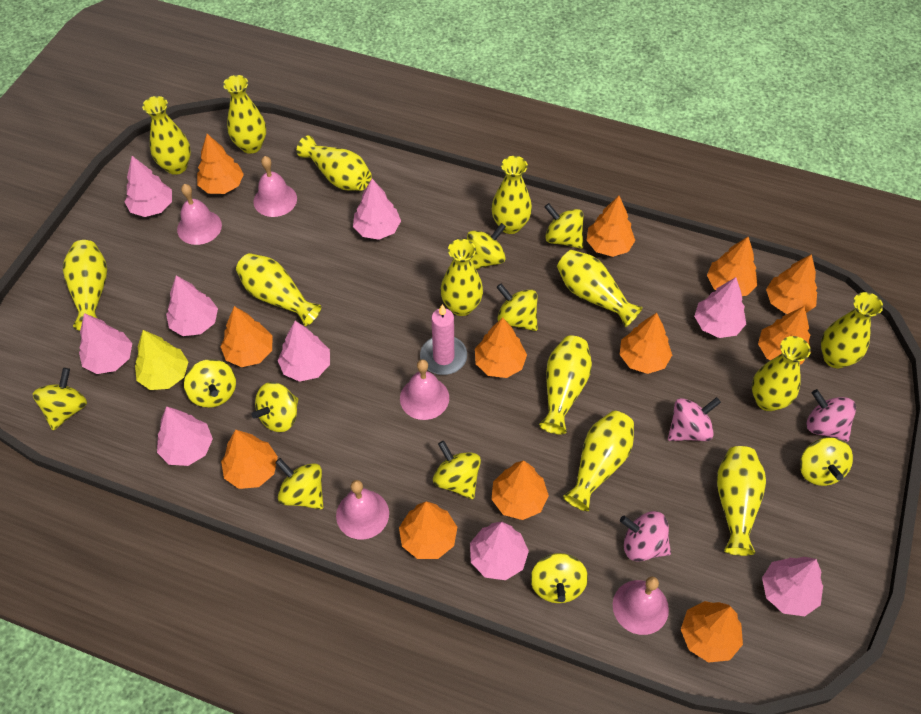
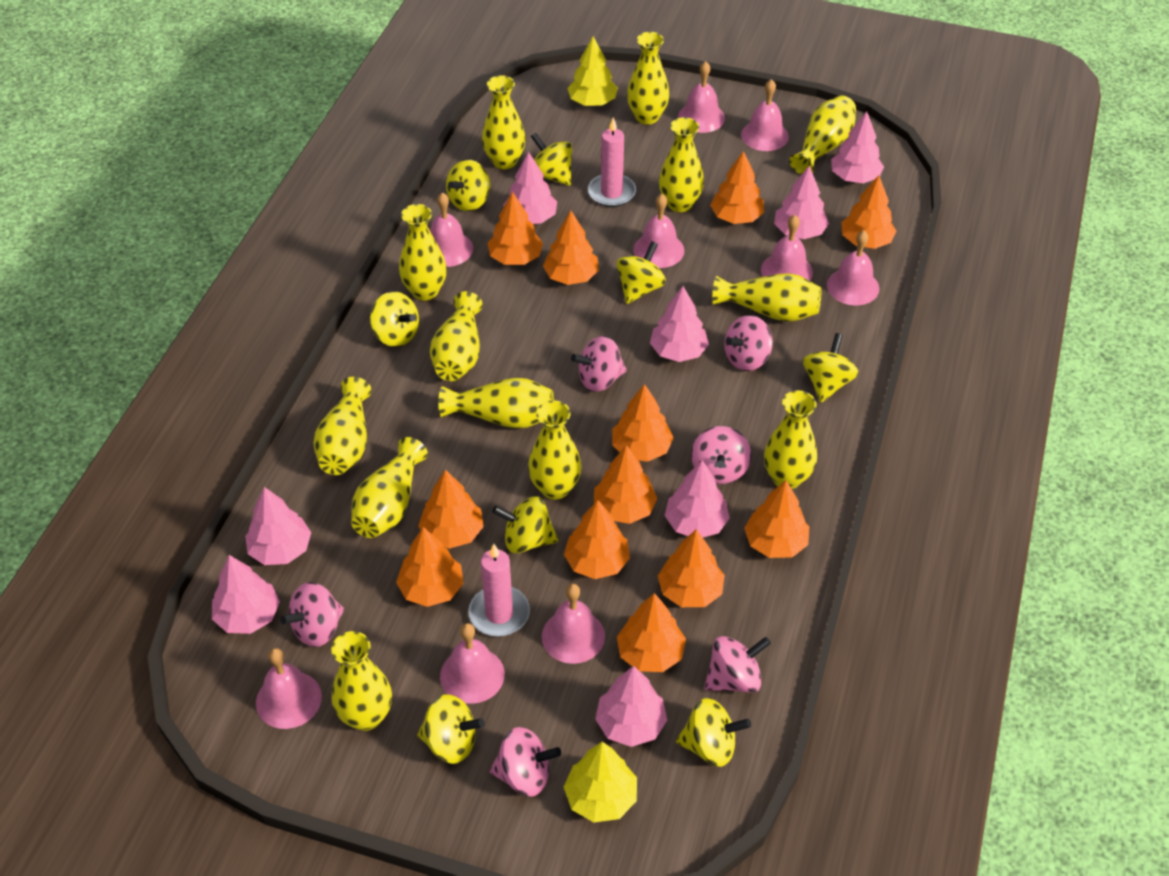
pink bell: [177,184,222,245] [253,156,297,217] [336,480,389,540] [400,359,449,420] [613,577,669,635] = 5 -> [256,648,322,729] [430,193,473,267] [440,623,505,704] [542,584,605,664] [633,194,685,268] [678,61,725,133] [741,79,789,151] [761,215,813,281] [827,230,879,305] = 9
pink candle: [420,304,467,375] = 1 -> [468,544,530,637] [588,117,636,207] = 2
pink spinning top: [620,511,671,562] [668,397,721,441] [806,389,856,442] = 3 -> [280,582,344,647] [490,727,561,797] [571,336,627,392] [691,426,751,484] [704,636,771,693] [724,315,773,371] = 6
pink tree: [79,313,132,374] [124,156,172,217] [157,406,213,466] [166,275,218,336] [278,321,330,382] [353,179,401,240] [470,521,529,580] [694,277,746,338] [762,557,823,616] = 9 -> [212,555,280,634] [245,487,311,565] [503,152,557,224] [595,666,667,747] [650,286,709,362] [665,460,730,537] [774,166,829,239] [831,111,884,184] = 8
yellow spinning top: [33,368,87,430] [184,359,236,408] [251,382,298,432] [275,458,323,509] [433,441,481,499] [467,223,506,269] [496,284,538,331] [531,553,588,603] [545,203,583,249] [800,437,853,486] = 10 -> [370,291,419,347] [417,694,485,764] [446,160,490,211] [492,497,558,554] [531,133,572,186] [616,241,666,304] [676,698,751,767] [803,333,859,403] = 8
yellow tree: [135,330,188,390] = 1 -> [564,742,637,822] [567,37,618,106] = 2

